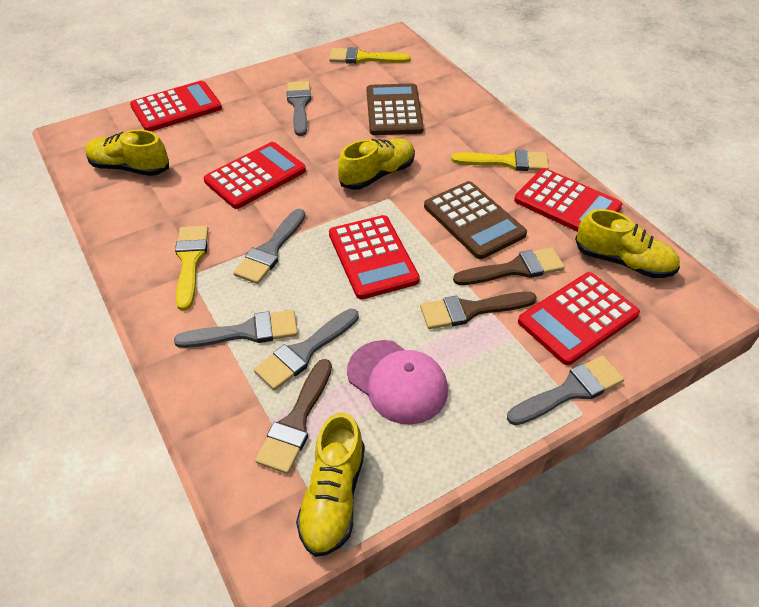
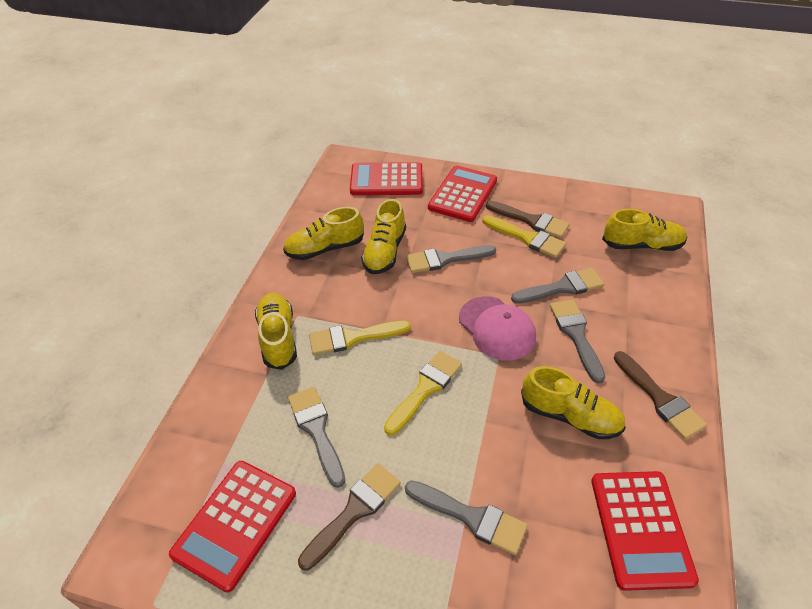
brown calculator: [367,83,424,135] [424,181,527,259] = 2 -> none = 0
red calculator: [130,81,222,131] [204,142,306,209] [329,215,420,300] [514,168,622,232] [518,272,640,365] = 5 -> [169,461,296,593] [350,162,423,195] [428,165,497,222] [591,471,699,591] = 4
yellow shoe: [85,130,169,176] [296,412,365,557] [338,138,415,190] [575,209,680,278] = 4 -> [255,293,297,370] [283,207,364,260] [361,199,406,274] [521,366,626,439] [602,209,687,251] = 5

